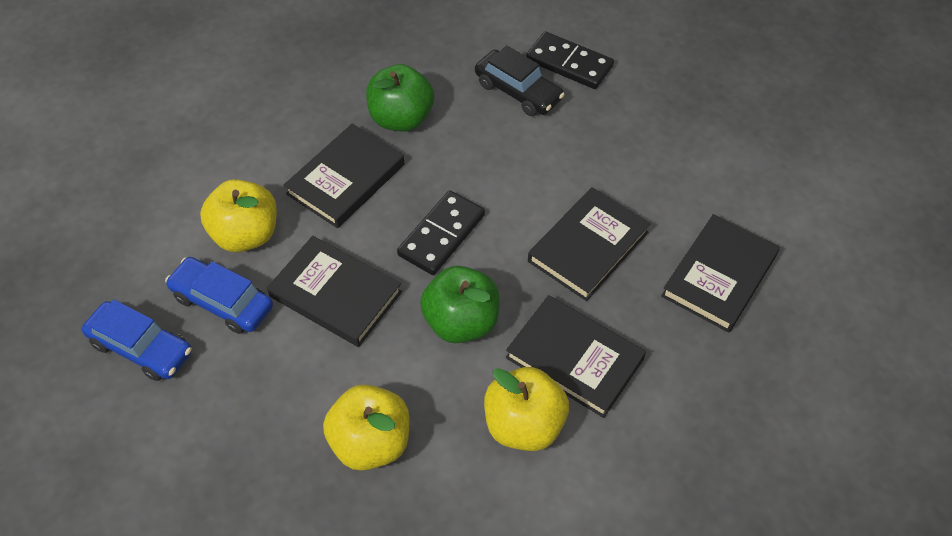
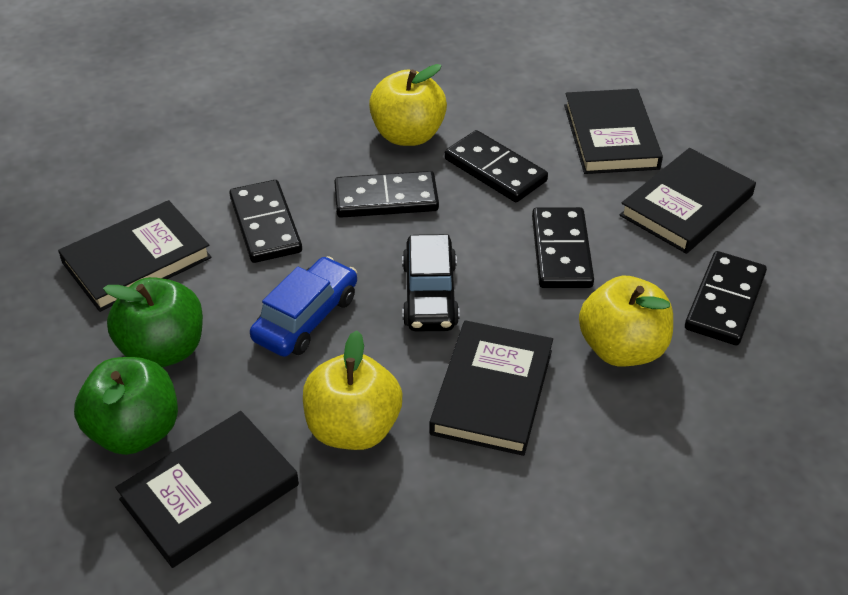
black domino: [397,190,485,275] [526,31,614,89] = 2 -> [229,180,302,263] [334,171,439,218] [445,130,548,202] [532,207,594,288] [685,251,767,345] = 5
blue car: [82,300,192,381] [165,257,273,334] = 2 -> [250,256,357,357] = 1

